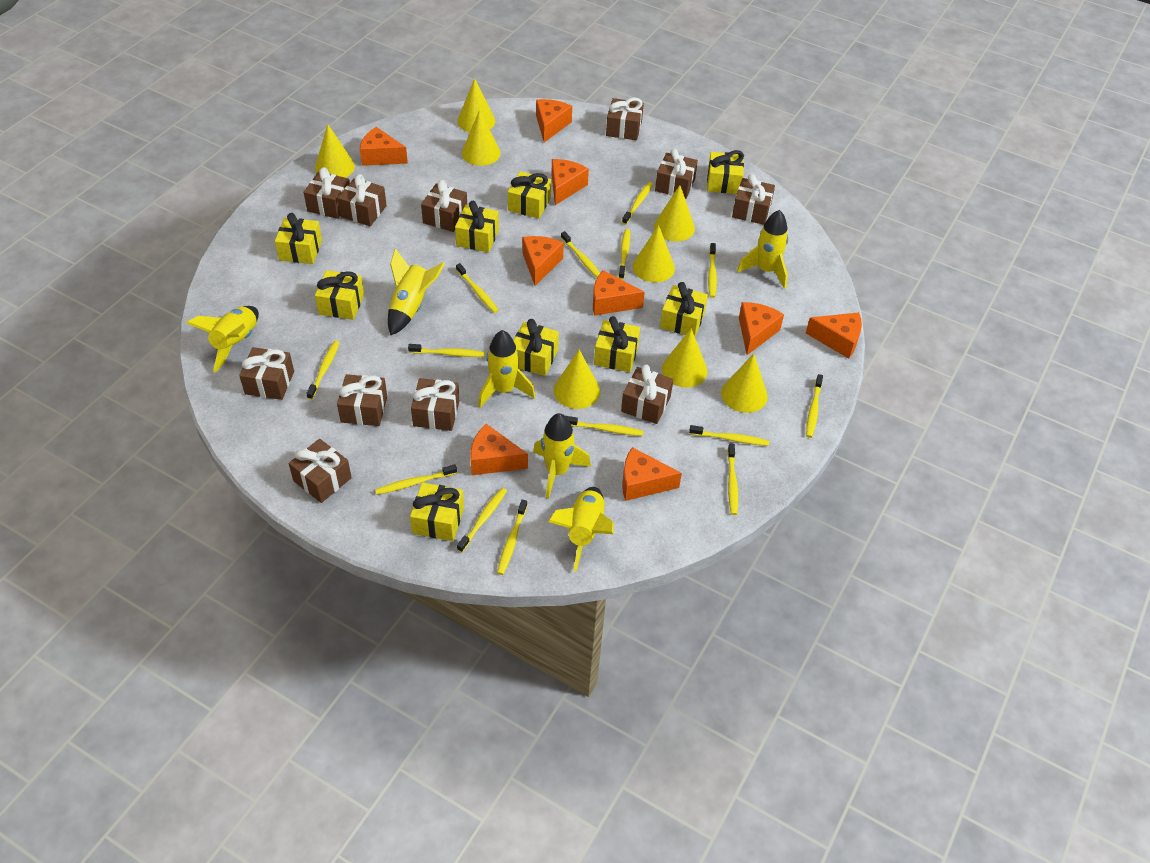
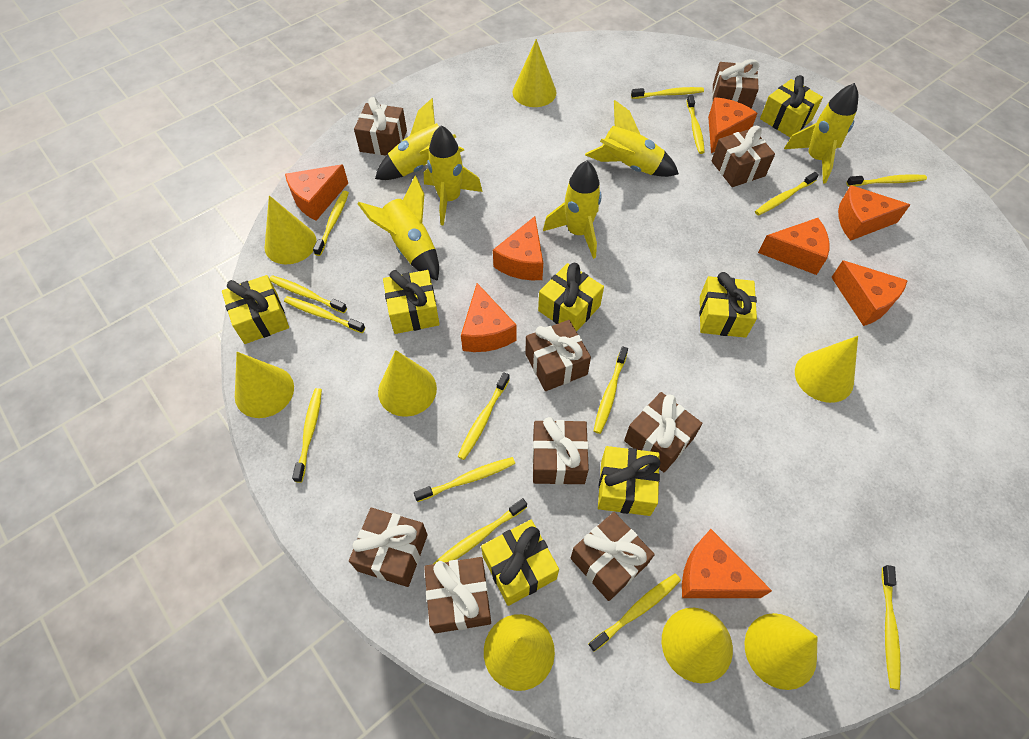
brown gift: [239,347,294,400] [289,439,352,503] [304,167,350,219] [337,374,387,426] [338,174,387,226] [411,378,459,431] [421,180,467,232] [606,97,644,140] [621,364,673,424] [655,149,698,199] [732,174,775,225] = 11 -> [349,508,428,587] [354,97,407,156] [424,557,491,633] [525,320,591,391] [532,417,589,485] [571,512,655,601] [624,392,703,472] [711,126,775,187] [712,59,759,109] = 9
orange cheese: [360,127,408,166] [470,424,528,475] [522,236,564,286] [536,99,572,142] [551,159,589,205] [593,270,645,316] [622,447,682,501] [739,302,784,355] [806,312,862,359] = 9 -> [285,164,348,221] [461,283,517,352] [493,216,543,280] [682,529,772,598] [708,97,757,153] [758,218,829,275] [831,260,908,326] [838,185,910,241] = 8
yellow gift: [275,213,322,264] [315,270,364,320] [410,482,464,541] [455,201,499,252] [508,171,551,219] [513,319,559,376] [594,316,640,372] [660,282,708,336] [707,150,744,194] = 9 -> [222,275,289,344] [383,270,440,334] [481,520,559,606] [538,263,604,332] [598,446,661,516] [699,272,757,338] [760,75,823,138] = 7

